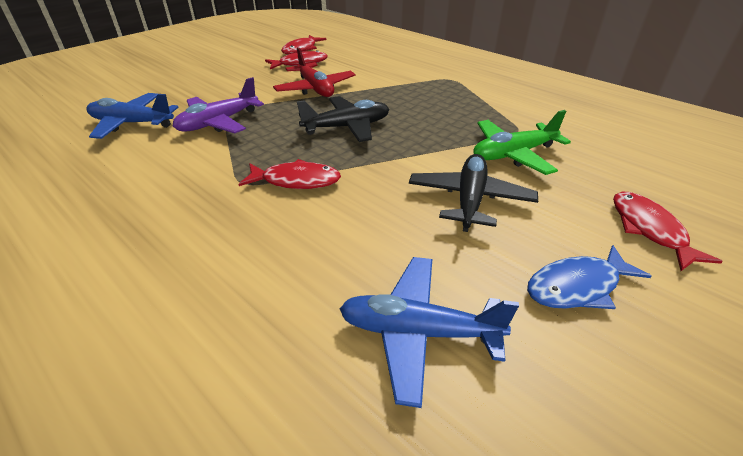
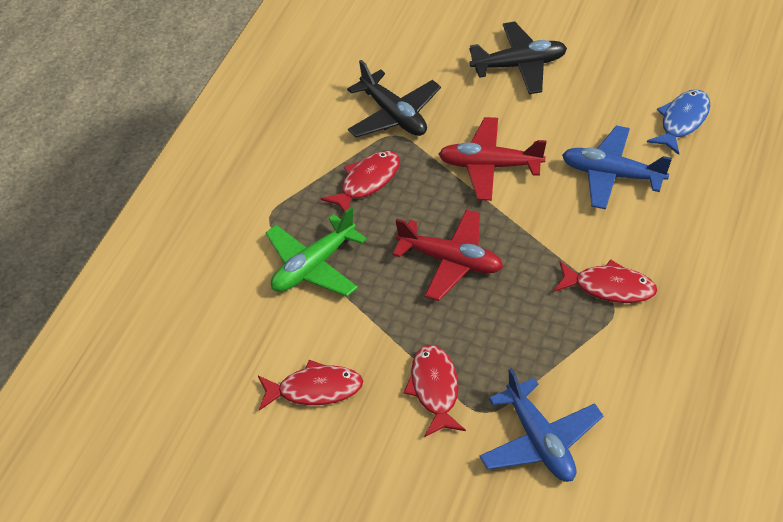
purple plane: [173,77,264,133] = 1 -> none = 0
red plane: [273,47,356,97] = 1 -> [393,209,503,301] [439,117,547,201] = 2

